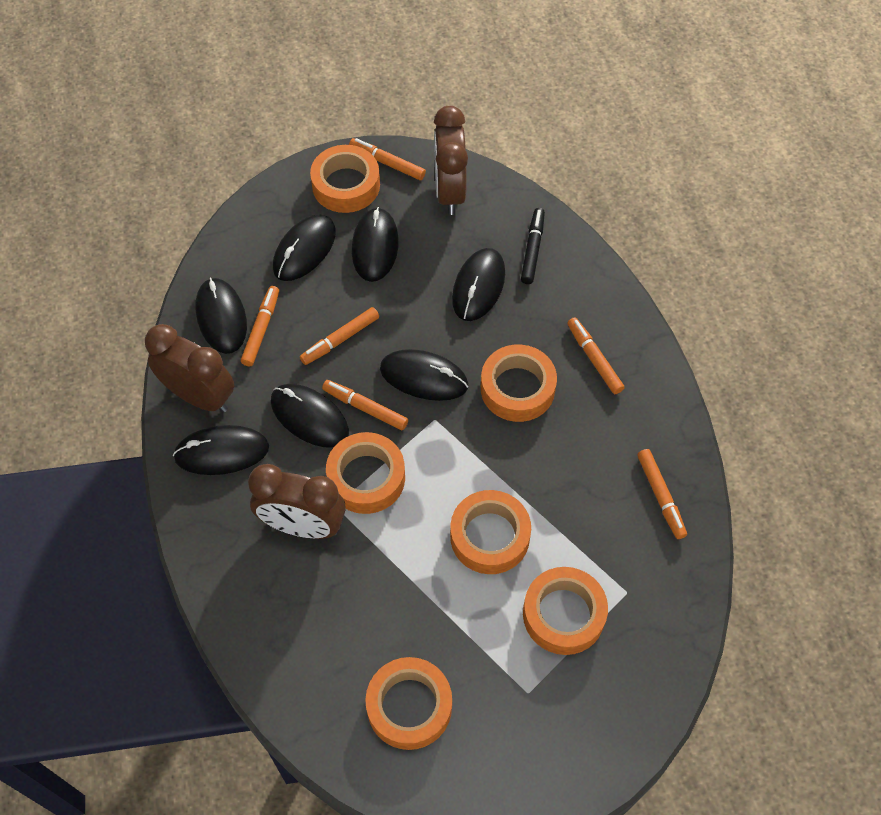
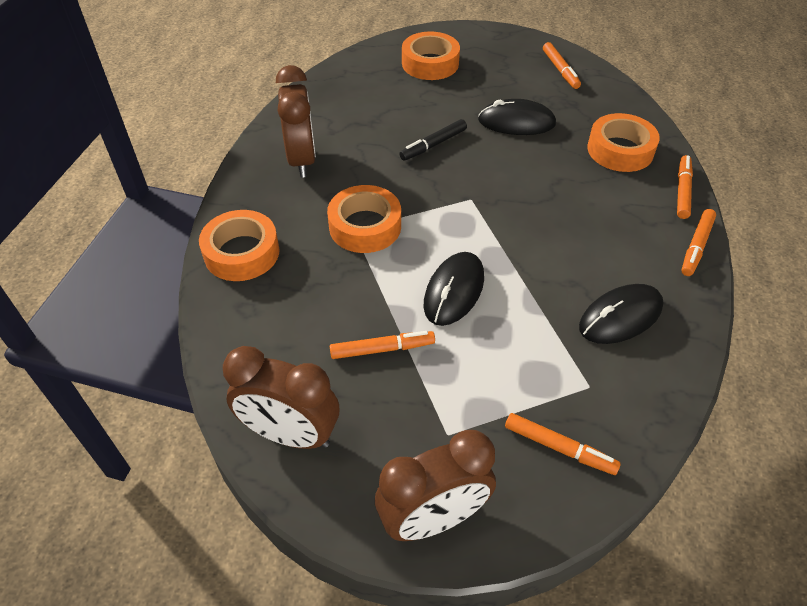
black mouse: [173,425,269,475] [196,277,247,354] [271,384,349,448] [273,215,336,281] [352,207,399,282] [380,349,468,401] [452,248,505,321] = 7 -> [424,252,484,326] [478,99,556,135] [579,284,663,344] = 3
orange marker: [241,286,279,367] [300,307,379,365] [322,380,408,430] [349,138,426,180] [567,317,624,394] [637,449,687,539] = 6 -> [330,331,435,359] [505,413,621,475] [543,42,581,89] [677,155,693,219] [681,209,716,276] = 5
orange tape: [310,145,380,213] [326,432,405,514] [365,657,452,750] [450,490,531,574] [481,345,557,422] [523,567,608,655] = 6 -> [199,210,280,281] [327,185,401,253] [402,31,460,80] [587,113,660,172] = 4

